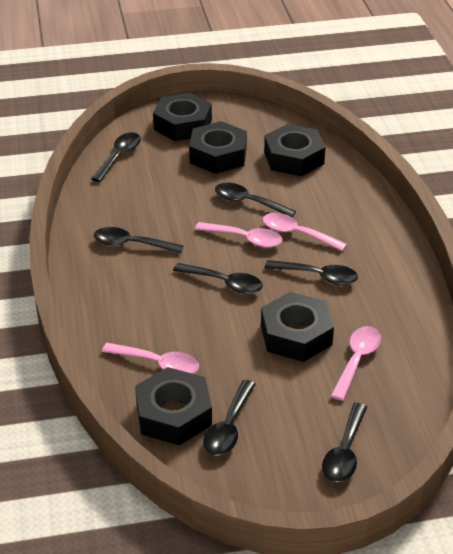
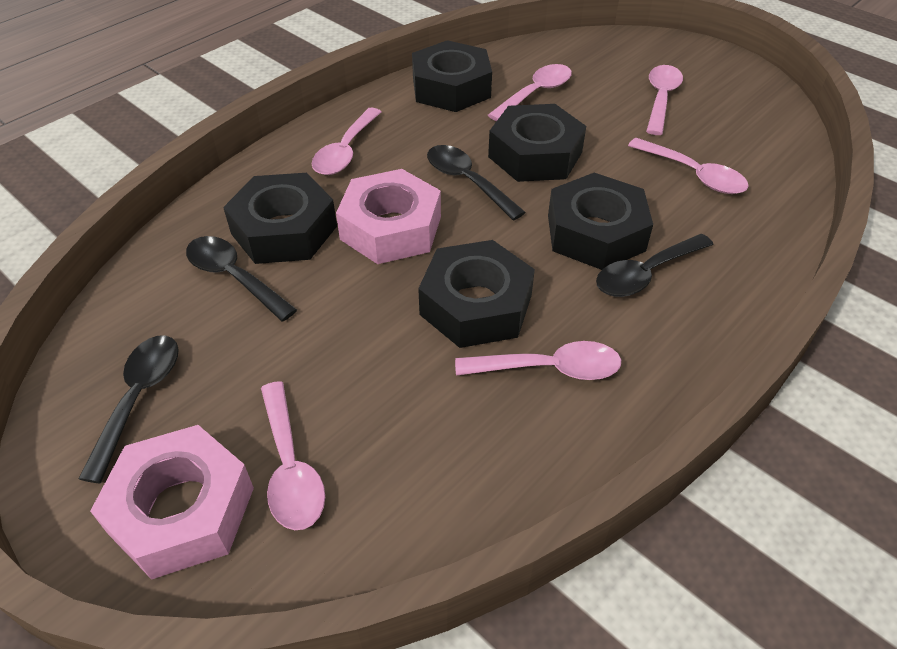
black spoon: [91,132,141,182] [94,227,183,254] [173,263,263,294] [204,380,256,456] [215,183,296,217] [265,260,358,285] [322,403,367,482] = 7 -> [78,335,179,483] [186,236,297,321] [427,145,526,221] [596,234,714,297] = 4
pink nut: none = 0 -> [90,425,254,579] [336,169,441,264] = 2
pink spoon: [102,343,199,374] [195,222,283,247] [263,213,347,251] [331,326,381,400] = 4 -> [261,381,325,530] [312,108,381,175] [455,341,621,380] [488,64,572,121] [628,138,749,194] [646,65,683,135] = 6

